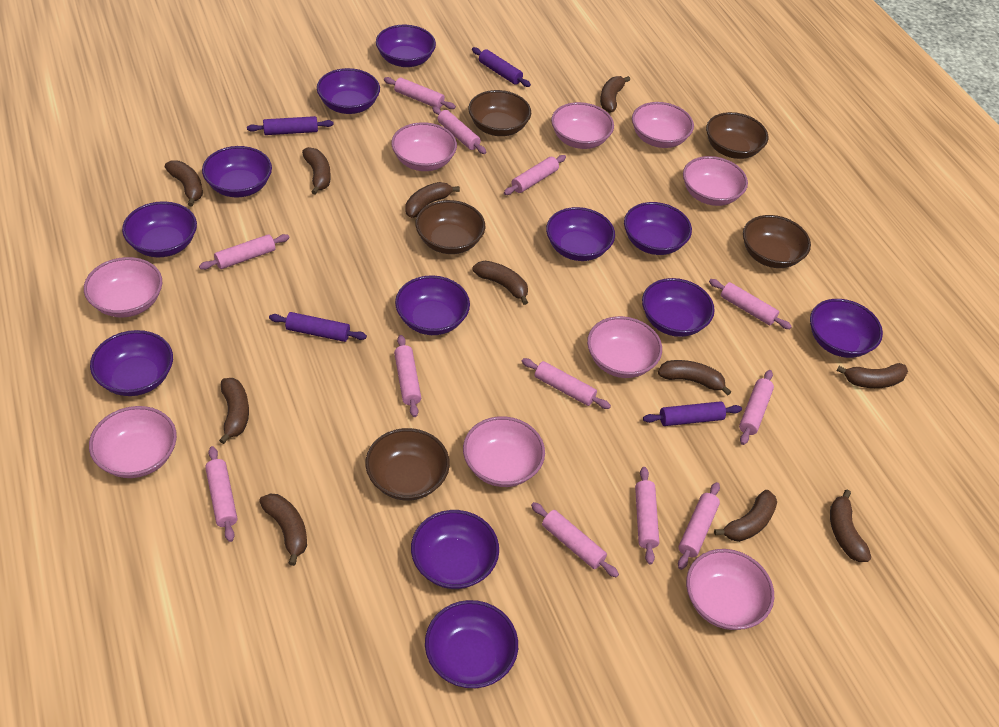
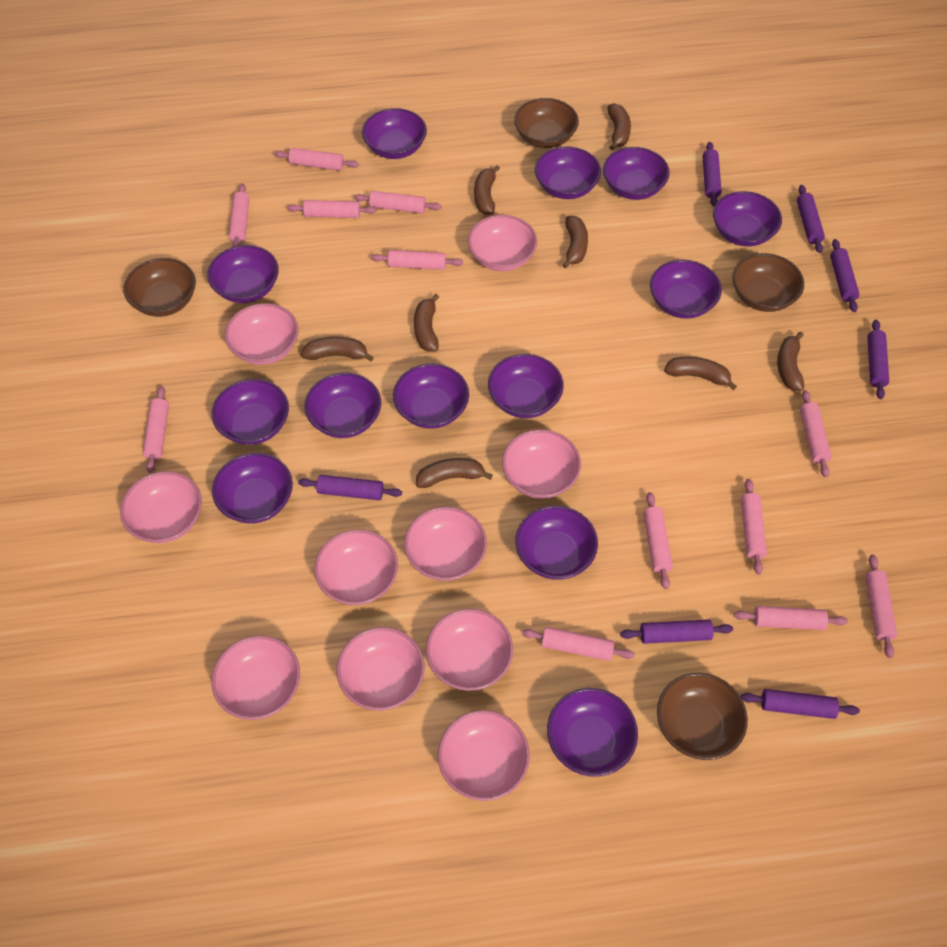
brown banana: [165,161,203,206] [219,378,249,444] [259,493,307,566] [302,147,331,195] [405,182,460,218] [473,261,528,305] [600,76,630,113] [658,360,731,396] [714,490,777,542] [830,490,871,562] [837,363,908,388] = 11 -> [301,337,374,361] [414,294,439,352] [416,458,493,488] [474,165,500,215] [563,216,588,269] [607,103,631,150] [664,356,737,390] [777,332,804,391] = 8
brown bowl: [365,428,450,501] [416,200,485,254] [468,90,531,136] [706,112,768,159] [743,215,811,268] = 5 -> [124,258,196,317] [514,98,579,148] [657,673,748,760] [732,253,804,312] = 4
pink bowl: [84,257,162,318] [89,406,177,478] [391,122,457,171] [463,416,545,487] [551,102,614,149] [587,316,662,378] [632,102,694,148] [683,156,748,206] [686,549,774,630] = 9 -> [120,471,202,543] [211,635,300,720] [225,303,299,365] [314,529,398,605] [336,627,425,711] [404,507,487,581] [426,609,513,691] [438,710,530,801] [468,215,537,271] [502,429,581,499] = 10
purple bowl: [90,330,173,396] [122,201,197,257] [202,146,272,197] [317,68,380,114] [376,25,436,67] [395,275,470,335] [411,510,499,589] [425,600,518,688] [546,207,615,261] [624,202,692,255] [642,278,715,337] [810,299,883,358] = 12 -> [207,245,279,303] [212,379,289,445] [212,453,293,523] [305,373,381,438] [362,108,427,159] [393,363,469,429] [488,354,564,418] [515,506,598,580] [535,146,601,199] [547,688,638,776] [603,147,670,200] [650,260,722,319] [713,191,782,247] = 13
purple rolling pin: [247,116,334,135] [269,312,367,342] [472,47,531,87] [643,401,742,426] = 4 -> [298,475,402,500] [620,619,733,644] [703,142,722,207] [740,689,860,719] [797,185,825,253] [830,239,859,312] [867,320,889,399] = 7

